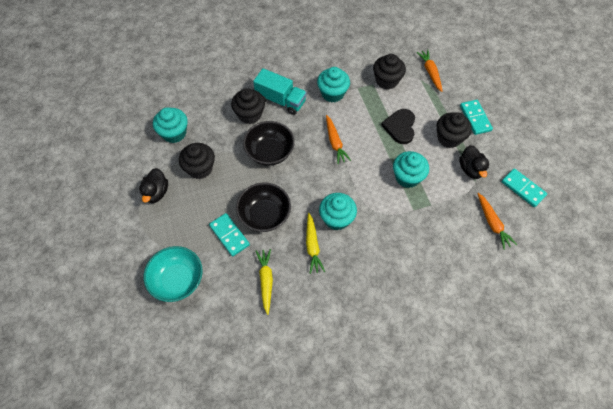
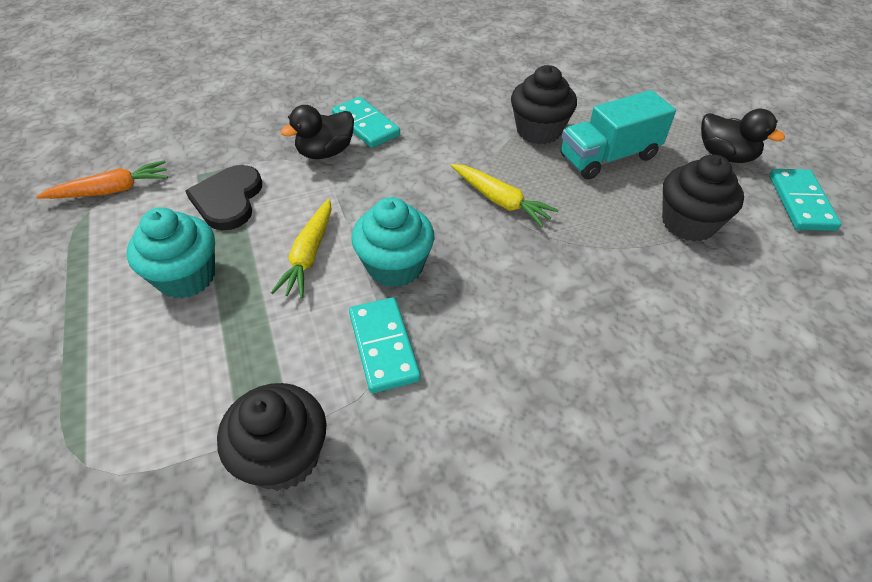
black bowl: [236,182,291,232] [243,121,295,166] = 2 -> none = 0
black cupcake: [179,143,215,179] [231,88,265,124] [373,54,406,89] [436,112,472,148] = 4 -> [217,383,327,491] [511,65,577,144] [662,154,744,242] = 3
orange carrot: [326,115,351,164] [416,50,443,92] [478,193,517,250] = 3 -> [36,160,168,199] = 1
turquoise bowl: [144,246,203,302] = 1 -> none = 0
turquoise cupcake: [153,107,188,143] [317,67,350,102] [319,193,357,230] [393,151,429,188] = 4 -> [127,207,215,298] [351,197,434,287] = 2

